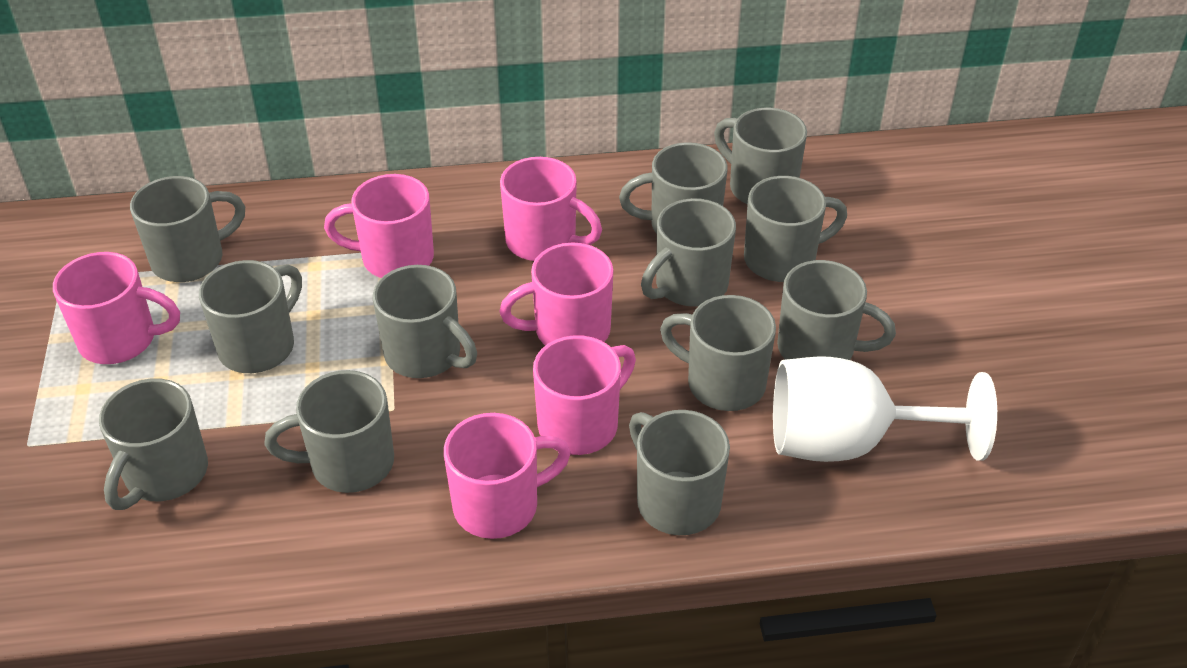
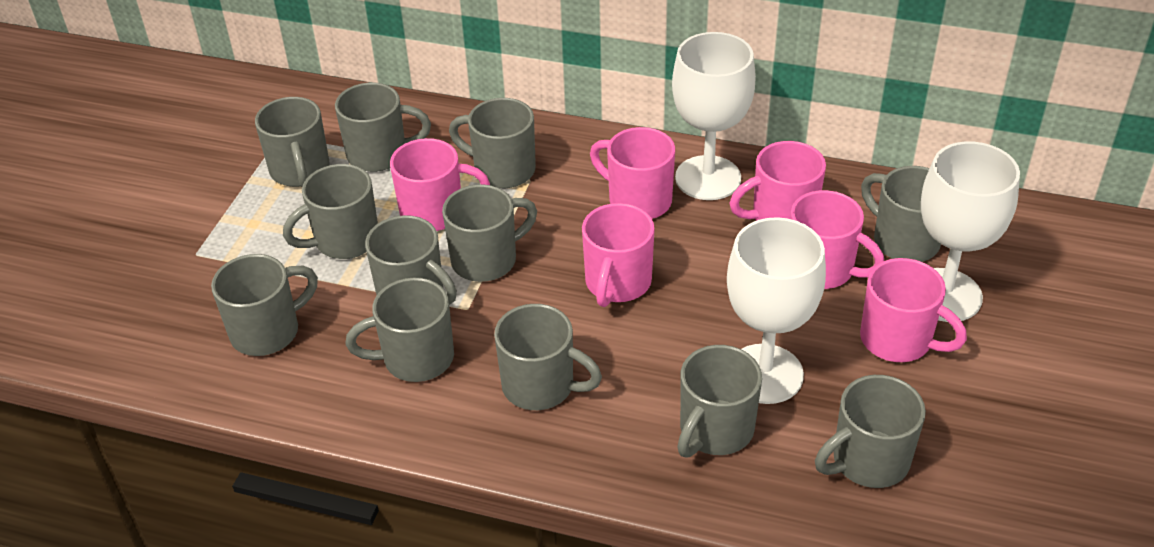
white goblet: [773,356,997,462] = 1 -> [672,32,756,200] [727,217,826,404] [921,141,1020,322] = 3

